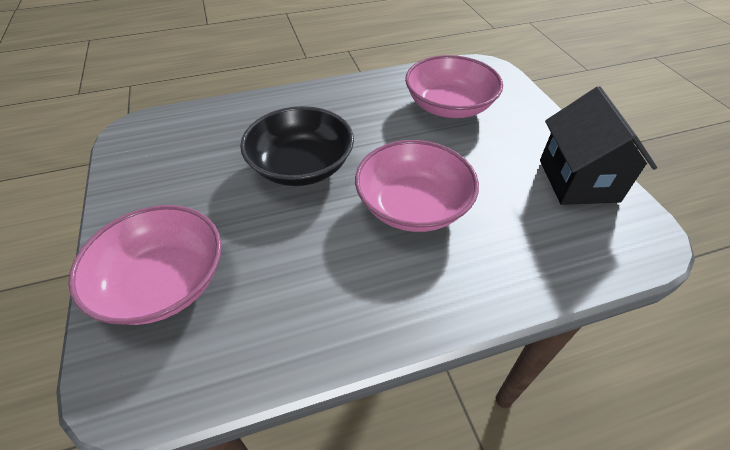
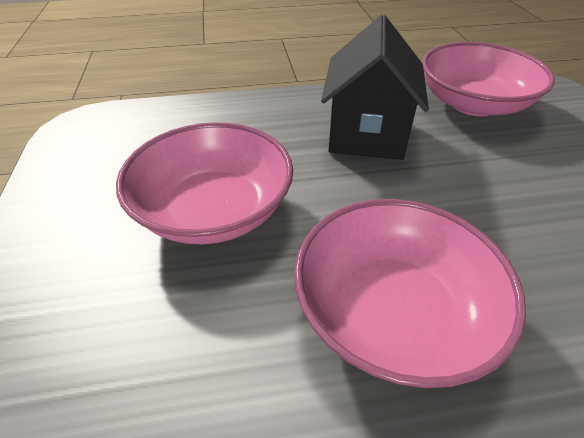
black bowl: [240,106,354,186] = 1 -> none = 0

